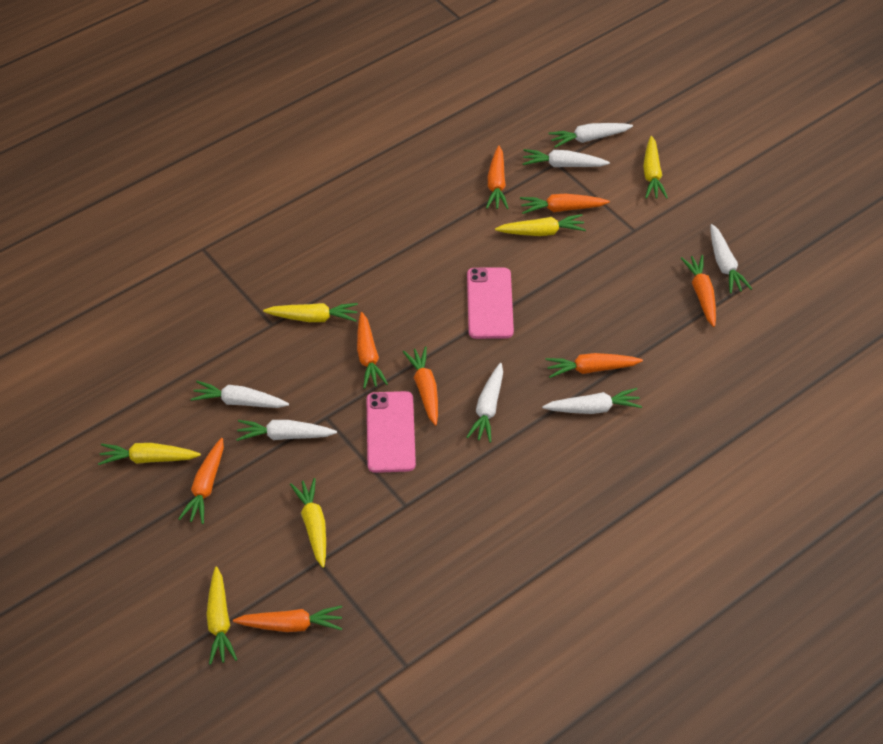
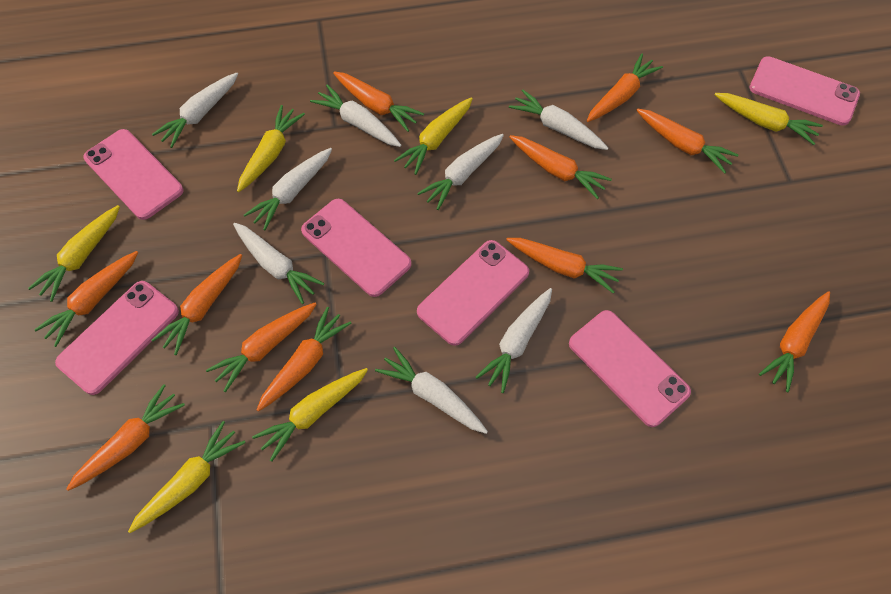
orange carrot: [178,438,224,524] [233,605,342,632] [357,312,388,389] [403,346,438,426] [486,146,509,209] [520,193,610,214] [546,353,643,378] [681,255,716,327] = 8 -> [34,251,138,347] [66,384,185,491] [151,254,242,355] [206,303,317,392] [257,307,352,412] [333,72,424,132] [506,238,623,293] [510,135,612,199] [587,54,663,122] [636,109,739,174] [759,291,830,392] = 11
pink phone: [367,391,416,473] [467,267,514,339] = 2 -> [55,281,179,395] [84,129,184,220] [301,199,411,297] [417,240,529,346] [569,310,691,427] [750,56,860,126] = 6
white carrot: [191,381,289,408] [236,420,337,441] [466,363,503,443] [523,149,610,167] [542,388,642,414] [548,123,633,148] [711,224,752,294] = 7 -> [152,73,238,148] [233,223,324,304] [244,148,332,230] [310,84,401,147] [375,347,488,434] [417,134,504,210] [476,288,552,393] [509,90,608,150] = 8

